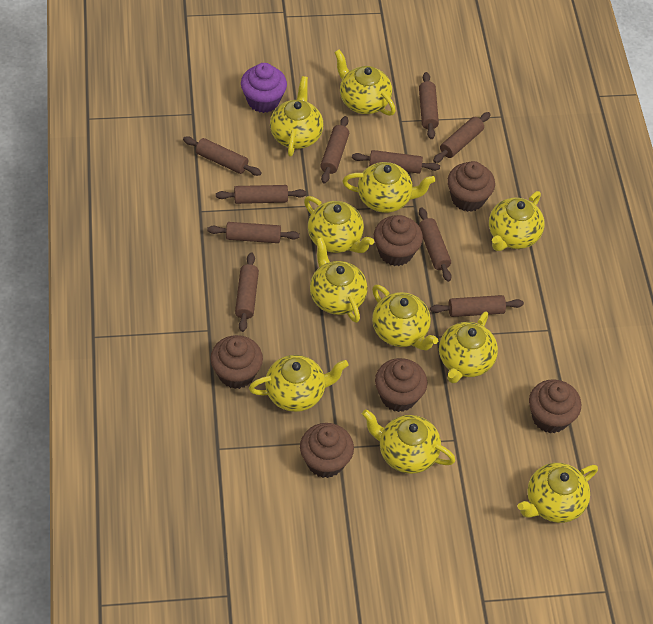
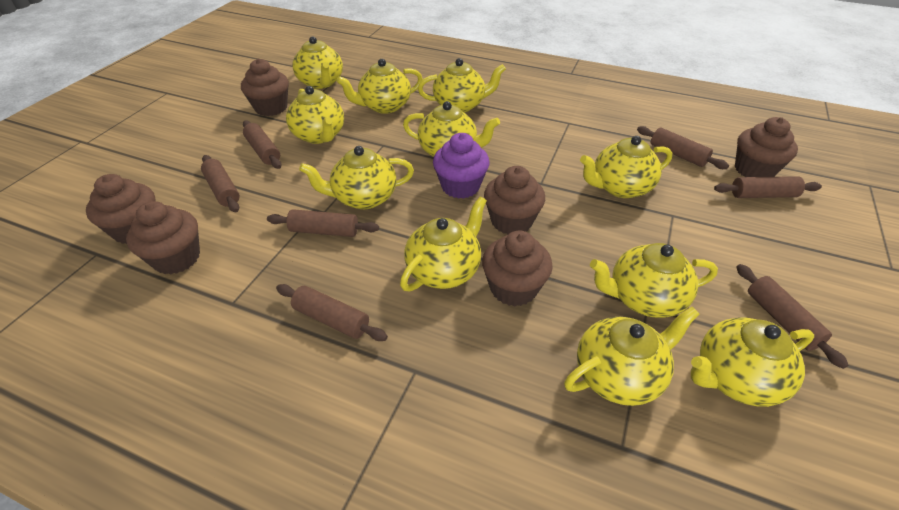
brown rolling pin: [183,136,262,176] [207,222,300,243] [216,185,306,204] [235,252,259,332] [320,116,349,183] [352,150,440,174] [419,72,439,139] [419,208,452,282] [430,295,524,317] [433,112,491,163] = 10 -> [201,155,240,212] [243,121,282,169] [267,209,379,237] [276,284,388,341] [637,126,729,169] [714,176,822,198] [736,264,848,369] = 7

